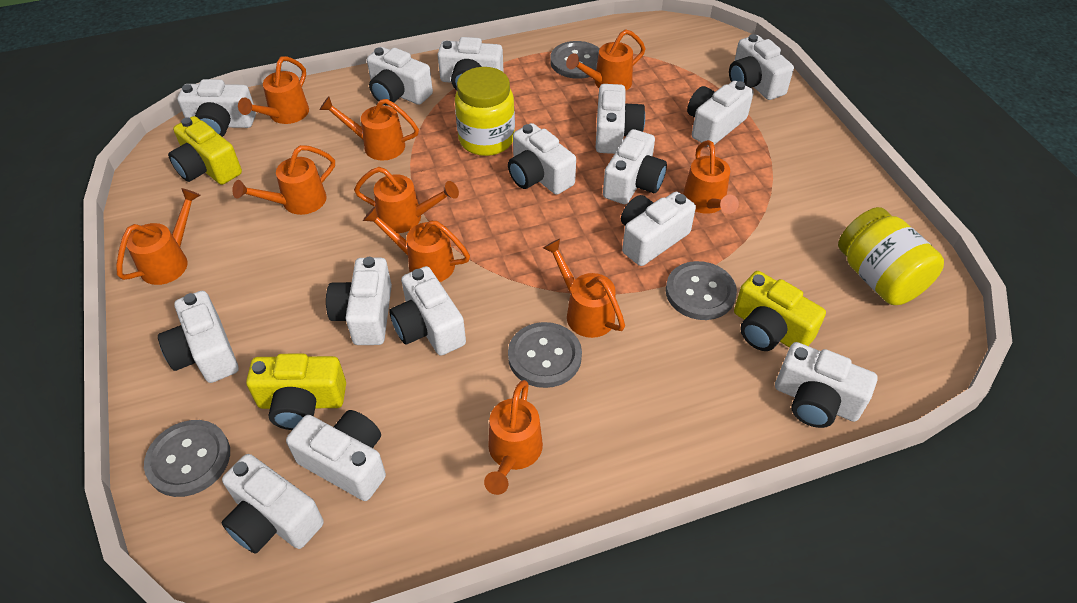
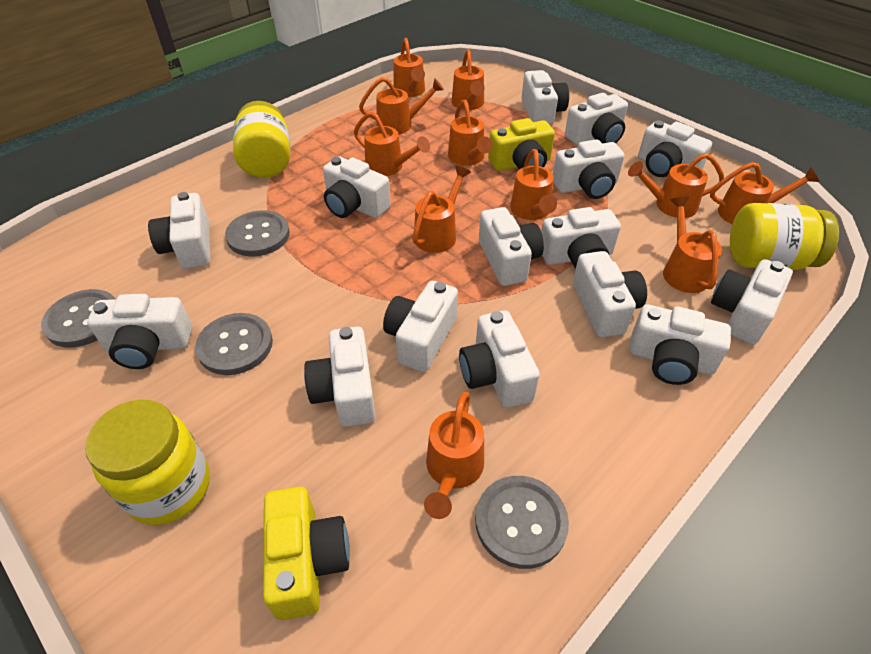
orange watering can: [116,188,200,285] [232,145,335,215] [238,56,309,124] [319,96,419,161] [354,167,459,233] [363,206,470,282] [484,380,543,495] [543,239,625,338] [566,29,646,90] [683,140,739,214] = 10 -> [354,111,430,176] [359,77,444,135] [393,38,425,97] [412,165,471,253] [424,391,484,519] [448,100,493,166] [452,49,485,110] [510,149,557,220] [628,153,724,218] [663,196,722,293] [710,162,819,224] = 11
yellow camera: [168,116,242,185] [246,354,346,430] [734,271,826,351] = 3 -> [263,487,350,620] [488,118,555,171] = 2
yellow jar: [455,67,515,156] [838,207,944,305] = 2 -> [85,399,210,525] [233,101,290,178] [730,203,839,270] = 3

